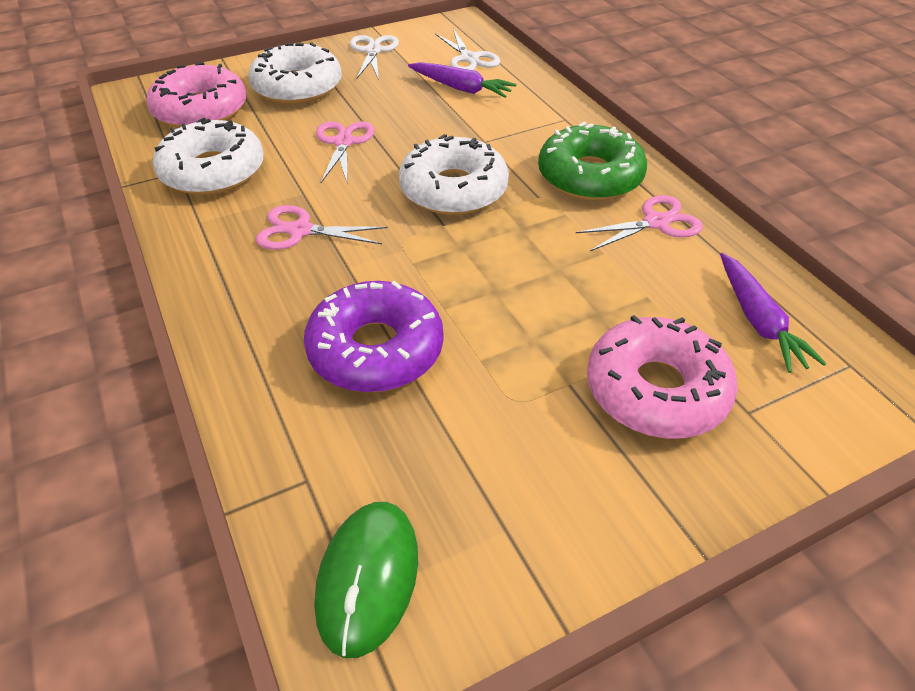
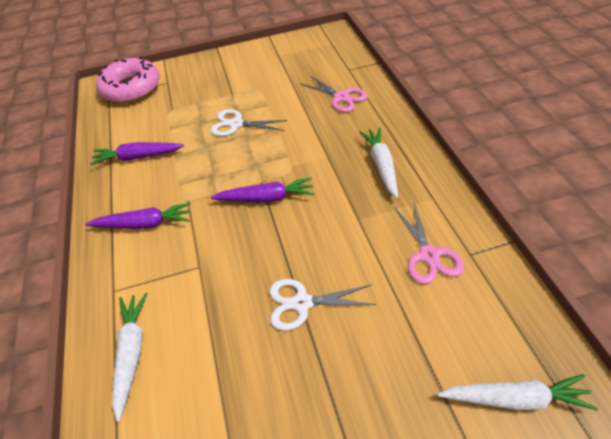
green donut: [538,122,647,201] = 1 -> none = 0
green mouse: [315,502,418,658] = 1 -> none = 0
pink donut: [146,62,246,128] [587,315,738,439] = 2 -> [96,57,160,103] = 1
pink scissors: [256,205,388,250] [316,121,375,183] [576,195,703,251] = 3 -> [299,76,368,112] [394,204,464,284] = 2
purple carrot: [408,62,516,98] [720,253,827,373] = 2 -> [85,203,191,229] [90,142,184,165] [210,177,314,203] = 3
purple donut: [304,281,444,392] = 1 -> none = 0
white carrot: none = 0 -> [112,293,148,422] [359,128,398,199] [437,374,598,410] = 3
white donut: [153,118,264,195] [248,42,342,104] [399,134,509,215] = 3 -> none = 0

